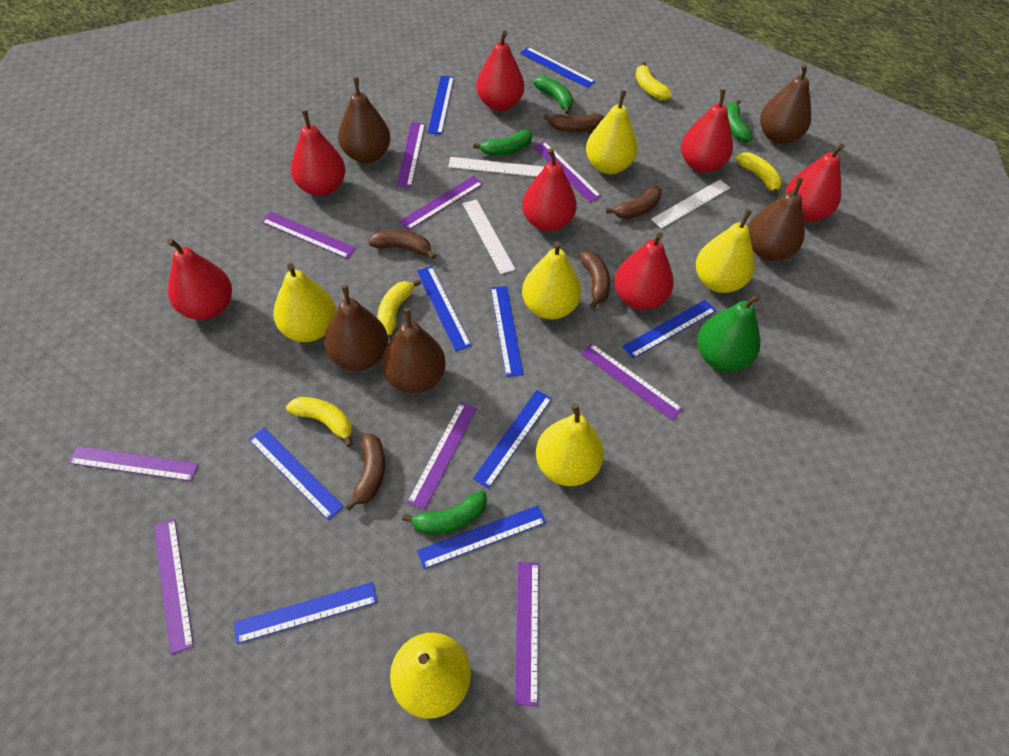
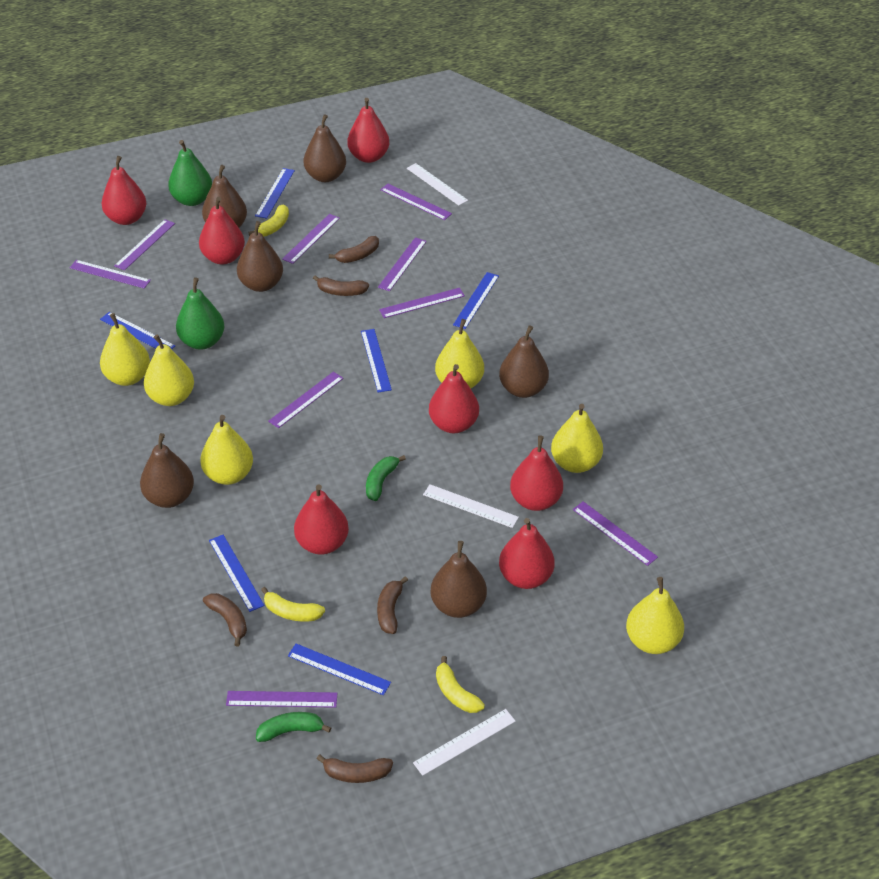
blue ruler: [234,582,377,644] [249,428,344,520] [417,266,472,351] [417,505,546,569] [428,76,454,135] [473,390,552,489] [491,286,524,377] [520,47,596,88] [622,300,716,359] = 9 -> [100,312,175,349] [209,535,264,612] [255,168,295,218] [288,644,391,695] [361,329,392,392] [453,272,499,329] = 6
brown pear: [324,285,388,371] [338,77,391,163] [382,308,446,393] [748,177,805,261] [760,64,811,144] = 5 -> [140,433,194,508] [202,165,247,228] [237,221,283,292] [303,114,346,182] [431,541,487,618] [499,325,549,398] = 6
green banana: [402,491,487,534] [473,129,532,156] [533,76,573,114] [726,99,753,142] = 4 -> [256,712,331,742] [366,455,406,501] = 2
green pear: [697,293,761,372] = 1 -> [168,140,212,206] [176,277,224,350] = 2
yellow banana: [286,397,353,447] [377,279,421,335] [636,62,672,100] [736,152,782,197] = 4 -> [248,205,289,237] [261,587,325,621] [436,656,485,713] = 3

